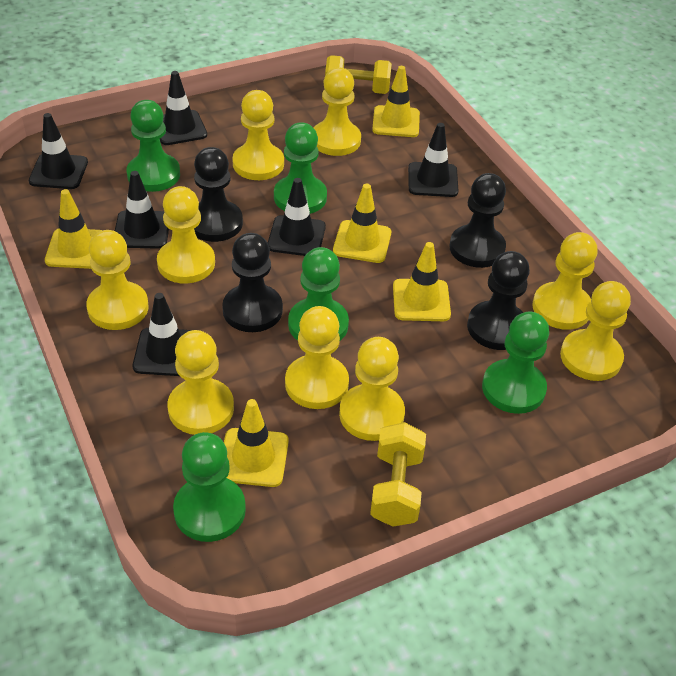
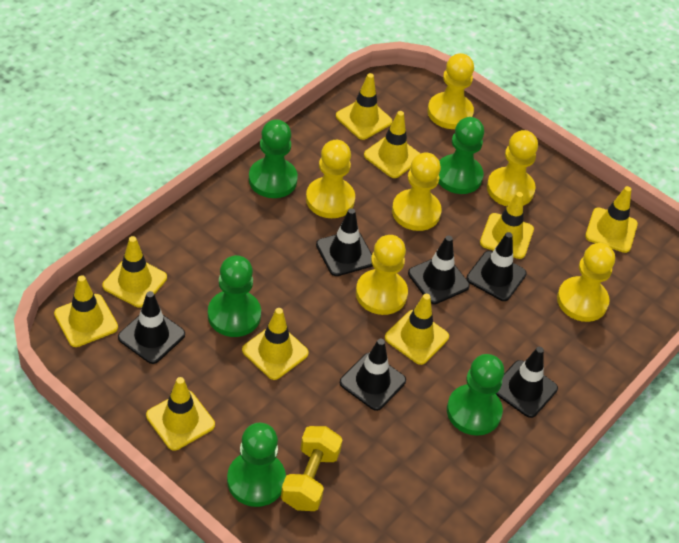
black pawn: [194,147,243,242] [222,233,283,332] [450,173,506,268] [467,251,530,350] = 4 -> none = 0
yellow dumbbell: [325,55,392,94] [370,422,426,527] = 2 -> [281,426,343,511] = 1
yellow pawn: [86,230,149,330] [157,186,215,283] [168,330,234,435] [232,90,284,180] [285,306,349,409] [314,67,361,156] [339,337,405,441] [532,232,598,330] [560,281,631,381] = 9 -> [306,140,355,218] [356,235,408,315] [392,152,442,231] [428,53,474,129] [487,130,538,206] [557,243,615,322] = 6
yellow traffic cone: [45,189,102,269] [224,399,289,487] [333,184,391,263] [372,66,420,137] [393,242,451,321] = 5 -> [54,275,118,347] [103,236,167,308] [146,377,215,450] [242,308,309,380] [336,73,392,140] [364,111,420,178] [385,294,449,365] [480,192,534,259] [585,186,638,253] = 9

